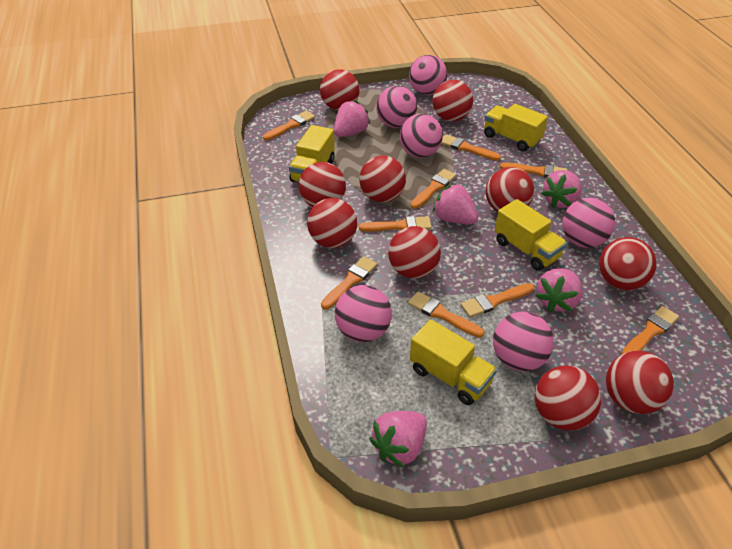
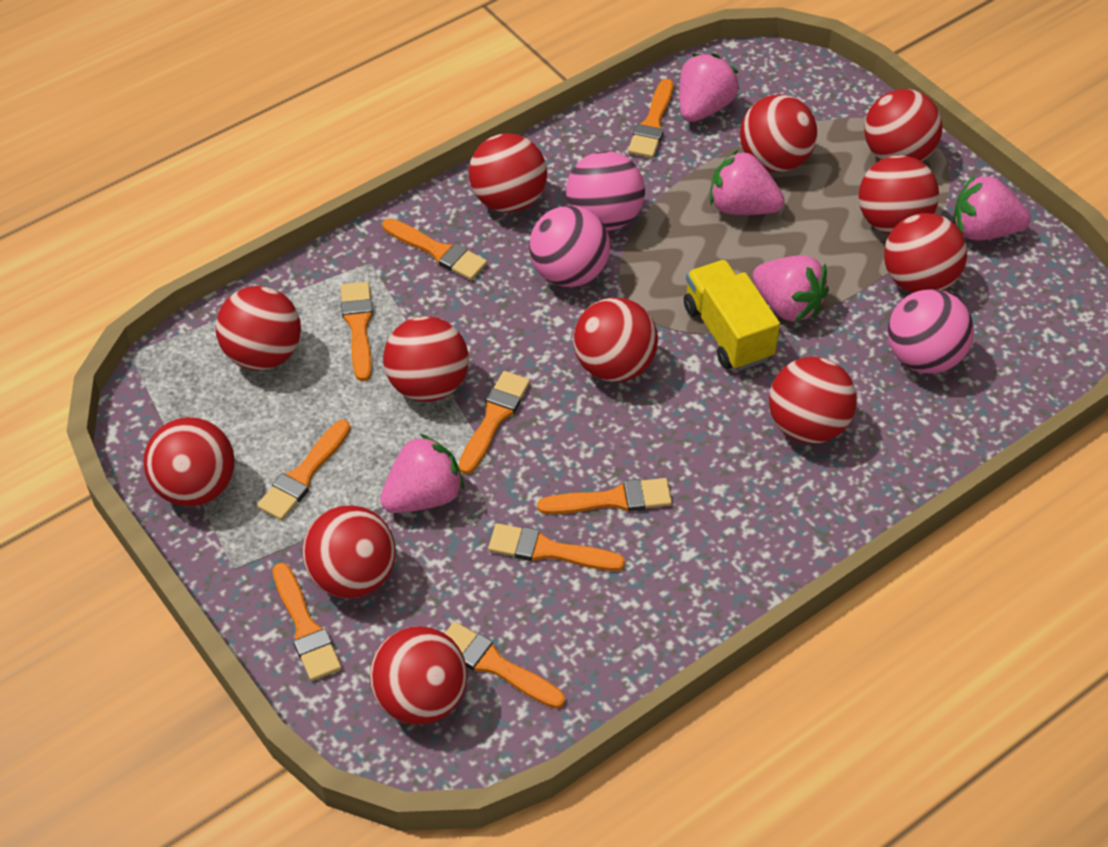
pink ball: [335,285,392,342] [376,86,417,128] [399,114,443,158] [409,55,447,95] [493,312,554,371] [562,198,615,248] = 6 -> [529,206,610,287] [566,151,645,231] [888,289,974,374] = 3
red ball: [299,162,346,207] [307,198,357,248] [320,69,359,110] [359,155,406,203] [388,226,441,279] [432,80,473,122] [486,167,534,212] [534,366,601,430] [599,237,657,290] [606,351,674,414] = 10 -> [144,417,235,507] [215,286,301,370] [302,505,396,598] [370,626,468,725] [383,316,468,402] [469,133,547,213] [573,297,658,382] [740,94,817,172] [769,357,857,444] [859,155,939,234] [864,89,943,162] [884,213,967,293] = 12
yellow truck: [289,125,335,182] [410,319,497,405] [484,104,548,151] [495,199,567,271] = 4 -> [684,260,780,371] = 1

